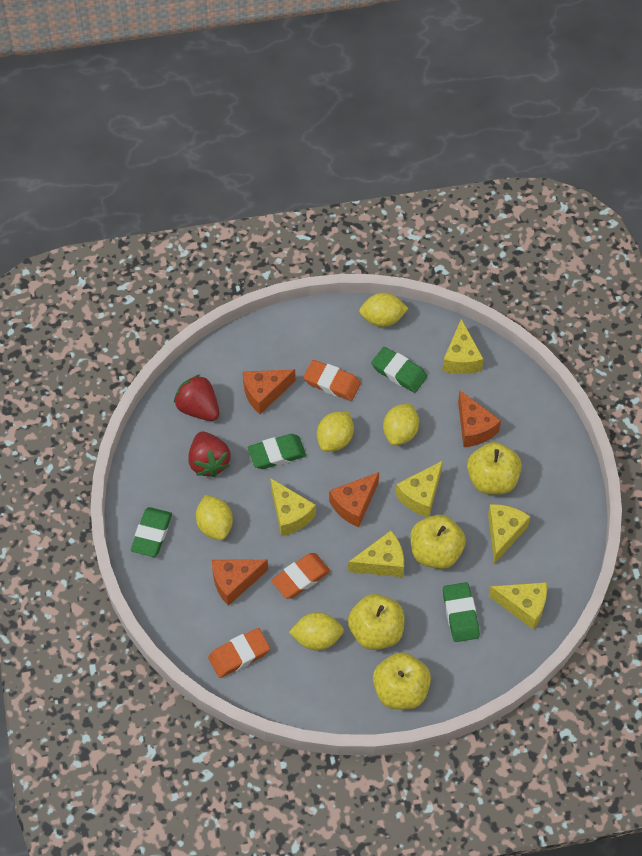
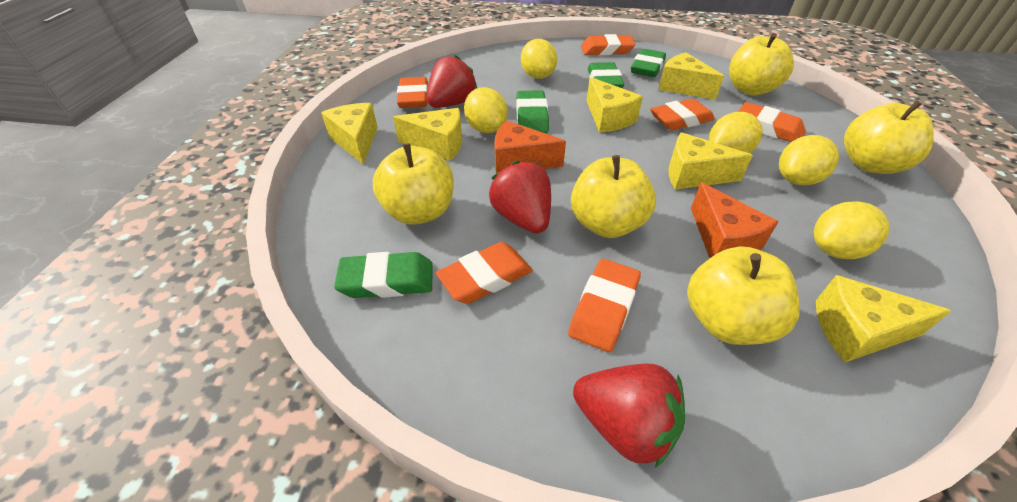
orange cheese: [212,560,268,606] [243,369,295,414] [329,472,379,527] [458,391,501,447] = 4 -> [494,120,566,173] [691,182,778,258] = 2
orange eraser: [208,628,270,678] [271,553,330,599] [303,360,361,401] = 3 -> [397,77,428,108] [436,242,533,304] [568,259,641,352] [581,34,636,55] [650,99,715,130] [738,102,806,142] = 6
red strawberry: [174,374,219,421] [188,431,231,477] = 2 -> [426,55,477,108] [489,160,551,233] [573,364,685,468] = 3
yellow apple: [348,594,405,650] [373,652,431,709] [410,515,466,569] [467,442,522,495] = 4 -> [373,143,454,225] [571,155,656,238] [687,246,800,345] [729,33,794,95] [844,101,934,174] = 5

